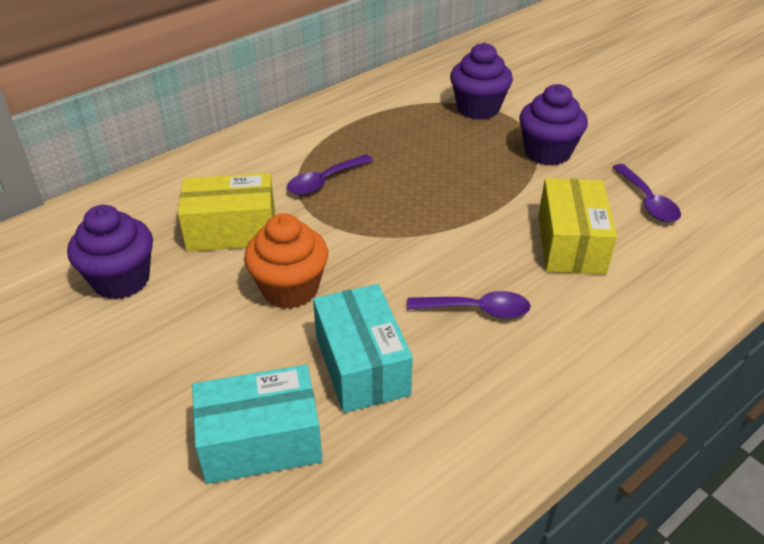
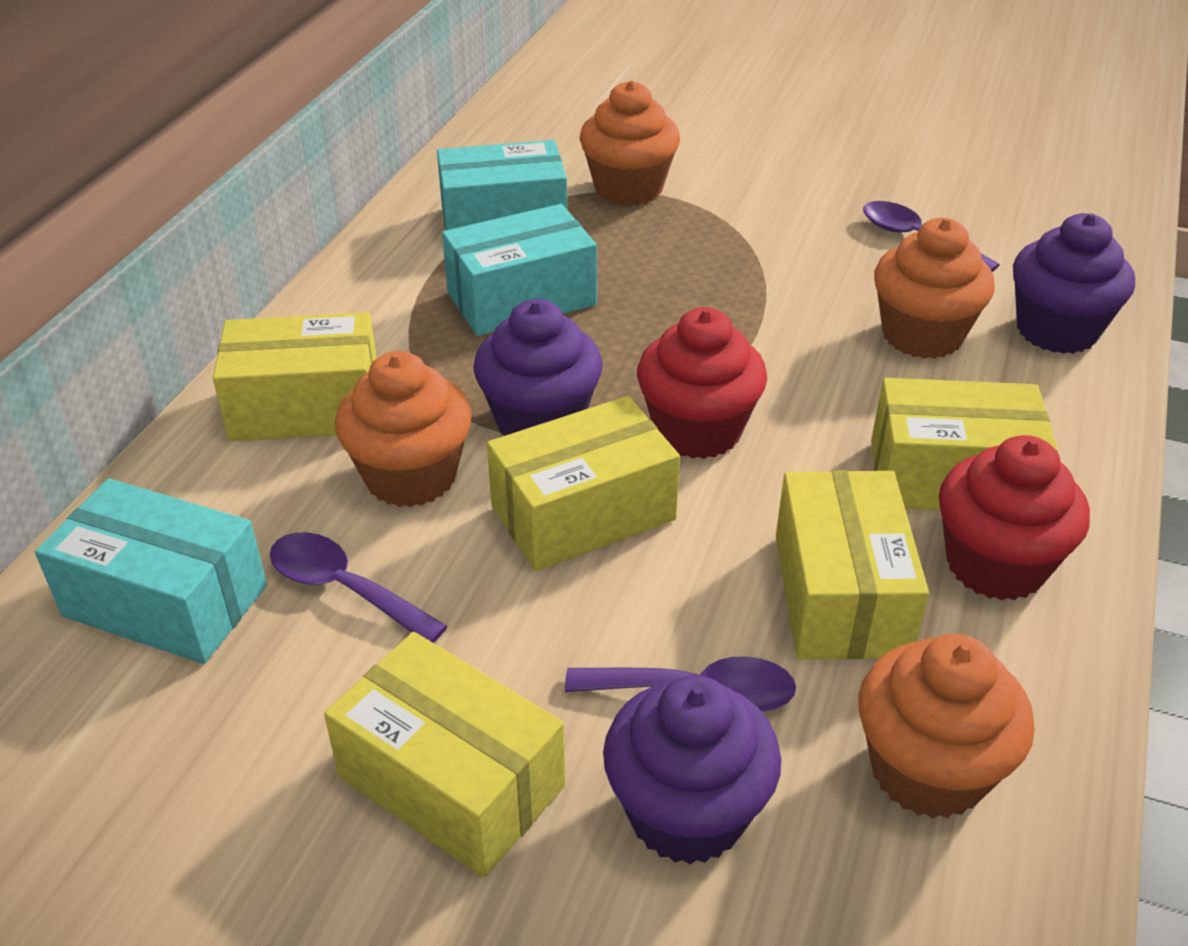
orange cupcake: [244,213,328,309] = 1 -> [335,351,472,507] [579,80,680,206] [859,634,1035,819] [874,218,995,359] = 4
red cupcake: none = 0 -> [637,307,767,459] [939,435,1090,600] = 2
turquoise box: [192,364,323,484] [313,284,413,413] = 2 -> [35,478,267,664] [437,140,567,230] [442,204,597,336] = 3
yellow box: [178,173,275,252] [538,178,617,274] = 2 -> [213,312,377,442] [324,632,565,878] [487,396,680,571] [776,470,929,659] [871,378,1058,510] = 5

